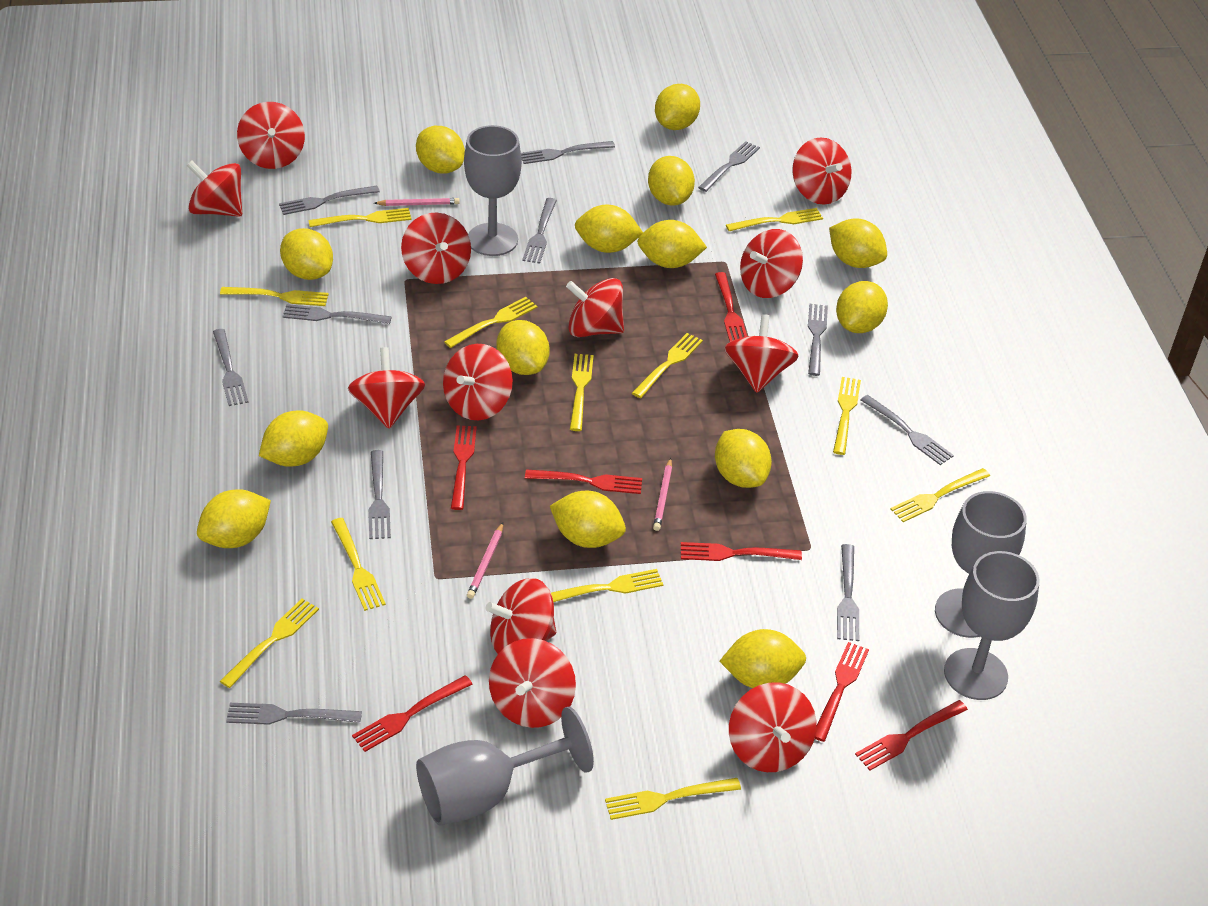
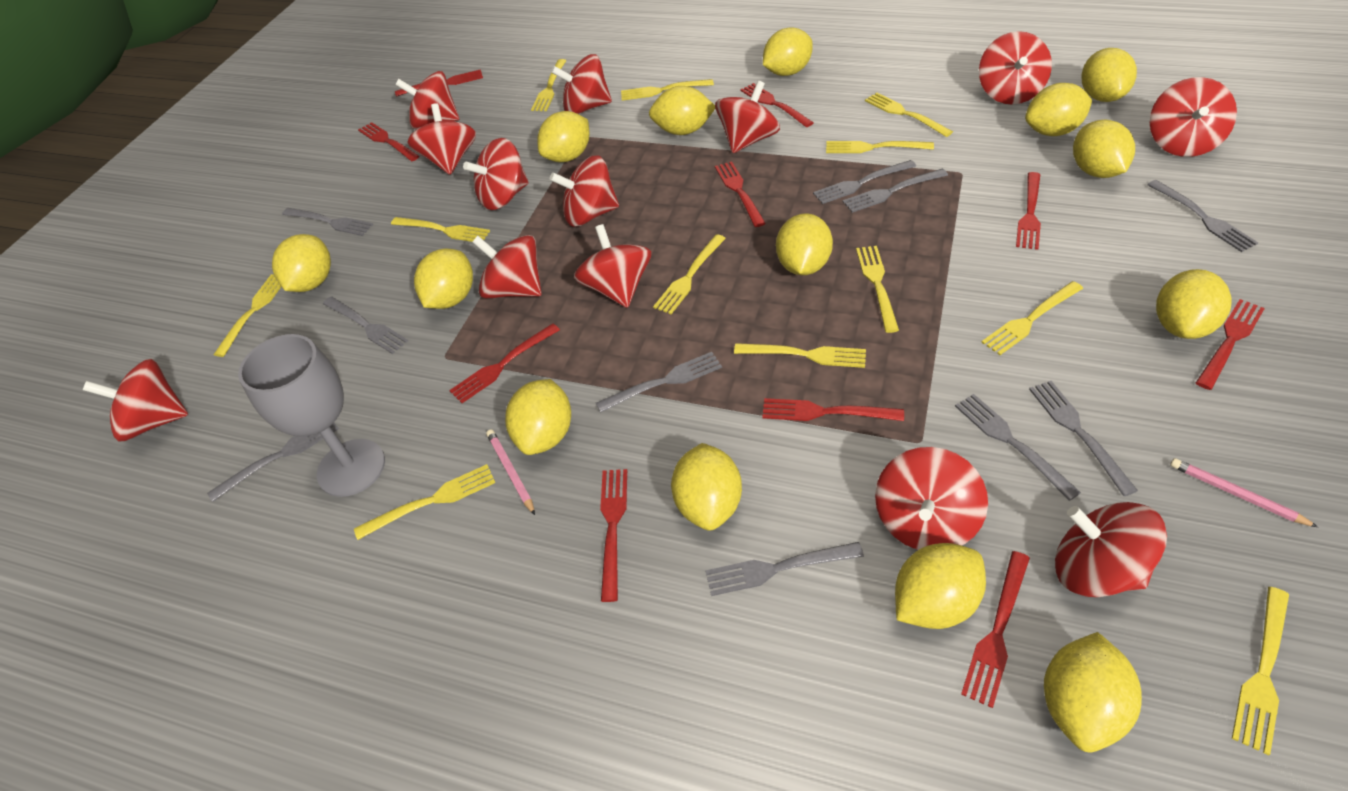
grey fork: [213,329,249,406] [226,703,362,725] [279,186,380,215] [282,304,392,324] [368,450,391,539] [521,141,615,164] [522,198,557,263] [698,141,760,192] [808,304,828,376] [837,544,859,641] [861,395,954,465] = 11 -> [207,423,339,502] [282,208,373,236] [323,297,408,354] [596,352,722,413] [705,542,864,596] [813,160,916,204] [842,169,948,213] [955,394,1081,501] [1029,381,1138,496] [1147,180,1258,252] = 10
grey goblet: [416,707,594,826] [464,125,522,256] [935,491,1027,638] [944,551,1040,700] = 4 -> [238,334,385,497] = 1
pink pencil: [374,198,460,206] [467,523,503,599] [653,458,672,531] = 3 -> [486,429,535,515] [1170,458,1318,527] = 2
red fork: [352,675,473,752] [451,425,477,510] [525,470,642,494] [681,542,802,561] [715,272,747,342] [815,642,869,742] [855,700,968,771] = 7 -> [358,122,419,161] [395,69,483,97] [449,323,560,403] [600,469,627,602] [715,162,766,227] [741,83,814,127] [762,398,904,421] [961,551,1030,708] [1016,172,1041,250] [1196,299,1265,390] = 10
red spinning top: [186,160,242,217] [237,102,305,169] [348,347,425,429] [401,212,471,284] [443,344,513,420] [486,578,556,654] [489,638,576,728] [566,278,624,337] [724,314,799,393] [729,682,817,772] [740,229,803,298] [792,137,851,205] = 12 -> [83,359,188,441] [395,71,459,129] [407,103,476,175] [463,138,528,210] [472,235,542,298] [550,155,619,227] [551,54,612,114] [574,224,651,308] [715,81,780,153] [875,447,988,550] [979,31,1052,105] [1055,502,1167,597] [1150,77,1237,157] = 13

